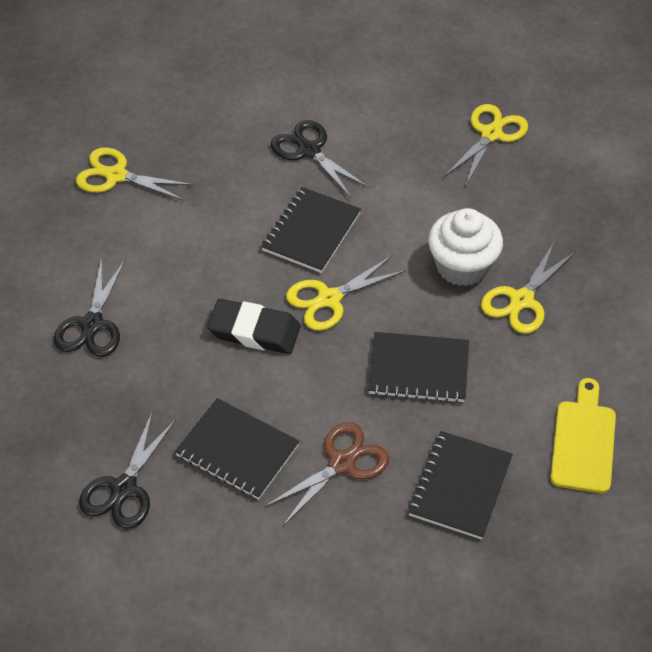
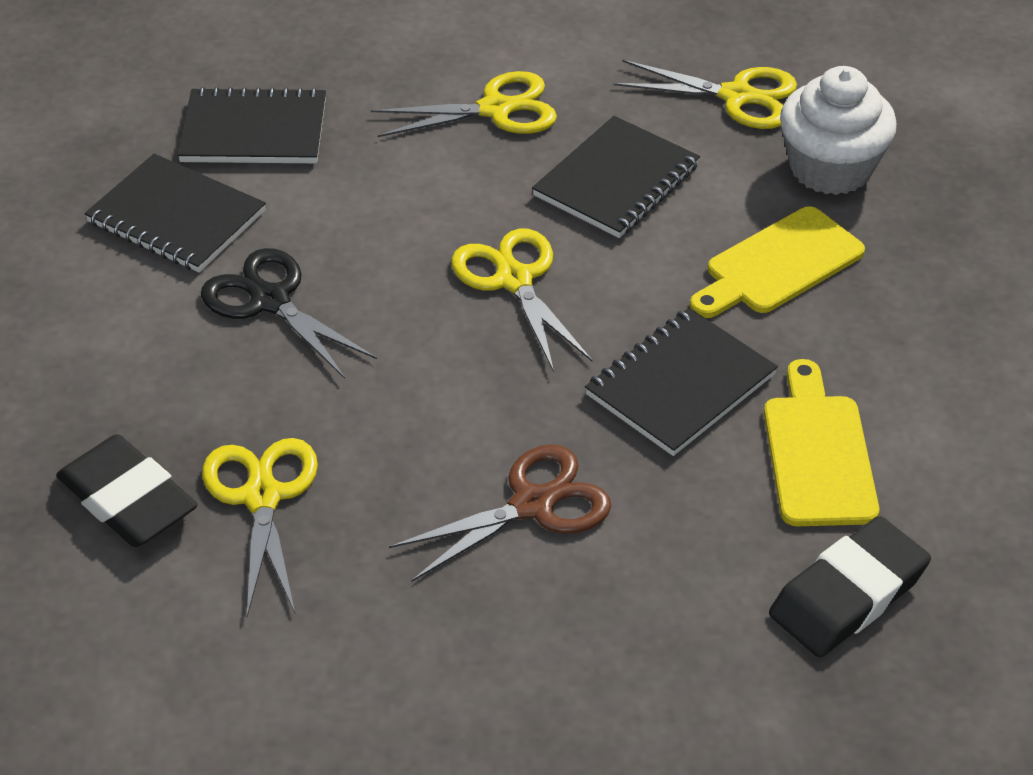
black eraser: [207,299,301,354] = 1 -> [56,434,198,547] [769,516,931,657] = 2
black scissors: [54,257,125,357] [79,413,176,529] [271,120,369,198] = 3 -> [201,248,377,379] = 1
yellow cutting board: [551,378,616,493] = 1 -> [690,206,865,318] [764,359,879,526] = 2

